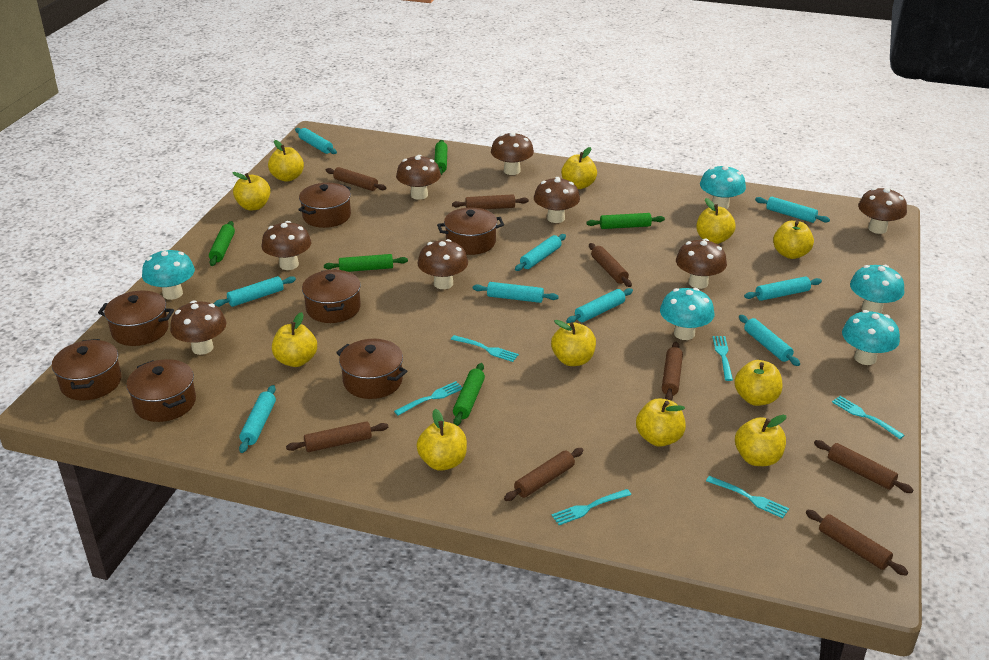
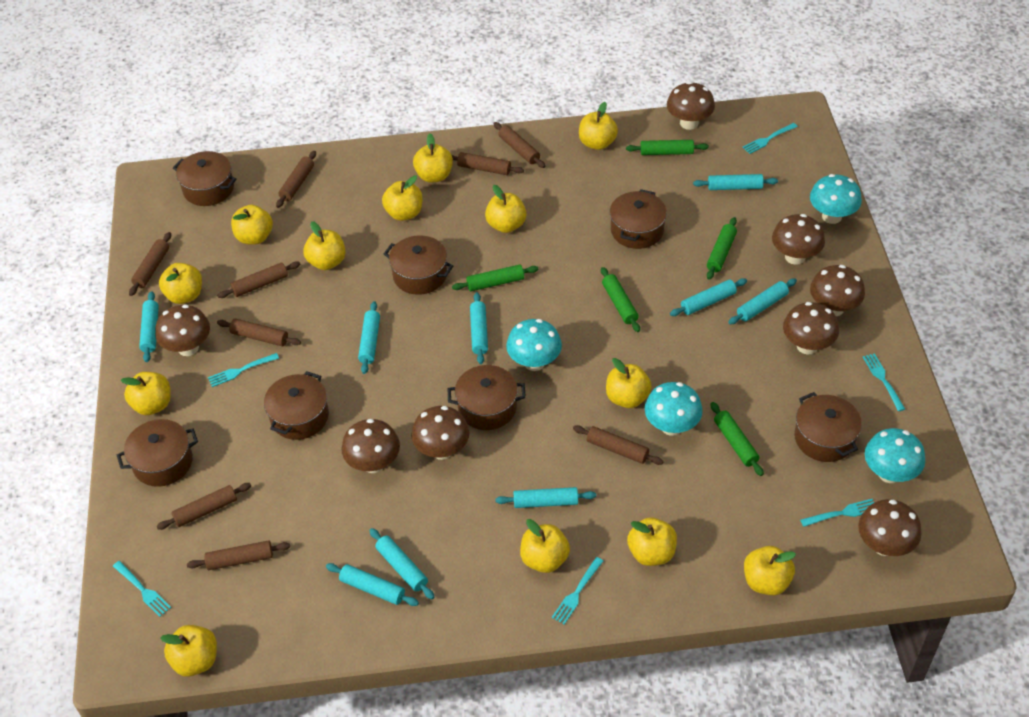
brown rolling pin: [286,421,388,452] [326,167,386,191] [452,194,529,209] [504,448,584,501] [589,243,632,287] [662,342,683,401] [806,510,908,576] [814,440,913,493] = 8 -> [129,232,171,296] [157,483,251,530] [187,540,290,570] [217,261,300,298] [217,318,301,346] [276,151,316,208] [452,152,524,175] [494,122,545,168] [573,425,664,465] = 9
turquoise mushroom: [142,249,195,300] [660,288,714,340] [700,165,746,209] [842,310,900,365] [850,265,904,313] = 5 -> [506,319,562,371] [645,382,703,436] [810,174,862,224] [865,428,925,483] = 4
yellow apple: [232,172,271,211] [268,140,304,182] [272,312,317,367] [417,409,467,471] [551,320,596,366] [561,147,597,189] [636,398,686,447] [696,198,736,244] [734,360,782,406] [735,415,787,466] [773,221,814,259] = 11 -> [120,372,171,415] [159,263,202,304] [161,625,217,677] [231,205,273,245] [303,221,346,270] [382,175,423,221] [413,134,453,182] [485,185,526,233] [520,519,570,573] [579,102,618,150] [606,358,652,408] [627,517,677,566] [744,546,796,595] = 13

